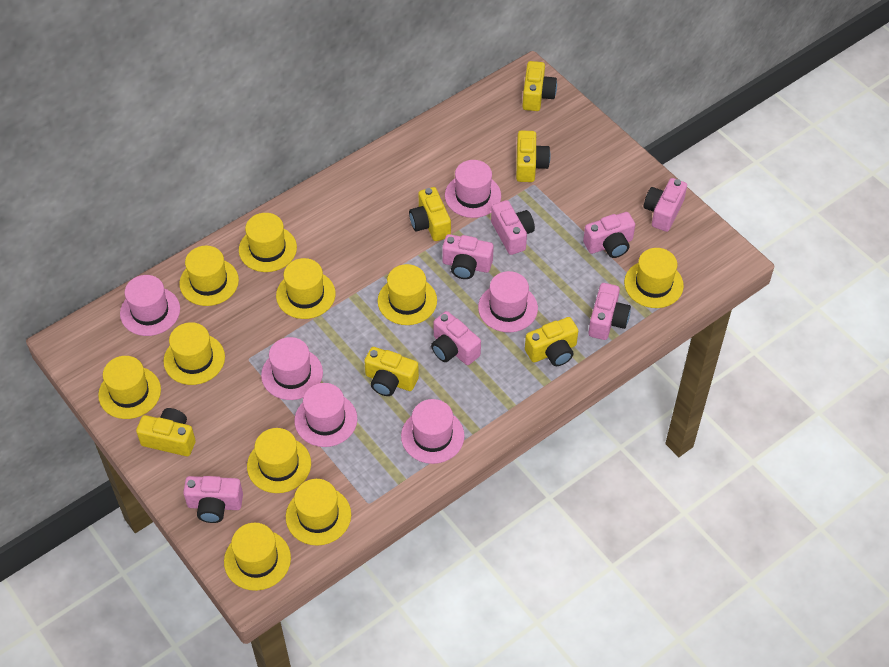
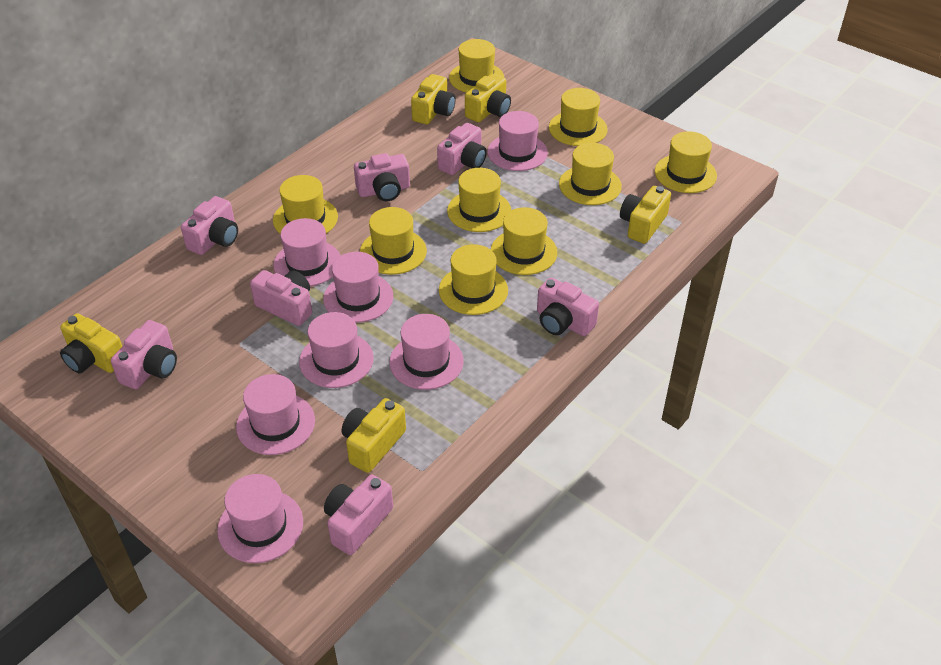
pink hat: [120,275,180,336] [261,337,323,400] [294,383,357,447] [401,399,465,464] [445,160,501,218] [478,271,538,332] = 6 -> [217,474,303,563] [236,374,315,455] [273,218,341,286] [299,312,374,388] [323,252,393,323] [389,314,464,390] [487,111,548,171] = 7
yellow camera: [136,408,196,456] [364,347,419,396] [409,187,451,241] [516,130,551,182] [522,61,557,111] [525,317,578,366] = 6 -> [60,313,122,374] [342,398,406,473] [411,74,455,124] [465,73,511,122] [620,186,671,244] = 5
yellow hat: [98,356,161,419] [164,322,225,385] [179,246,239,306] [224,523,291,591] [239,213,297,272] [247,428,311,493] [276,258,336,319] [286,479,351,546] [378,264,437,325] [624,248,684,308] = 10 -> [273,175,338,234] [360,207,427,275] [439,244,508,315] [447,168,511,232] [449,39,504,93] [491,207,557,275] [549,88,608,146] [559,143,622,205] [655,131,717,193] = 9

